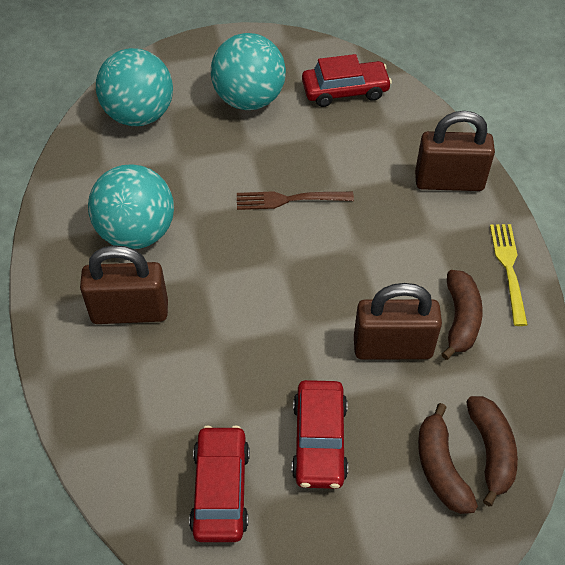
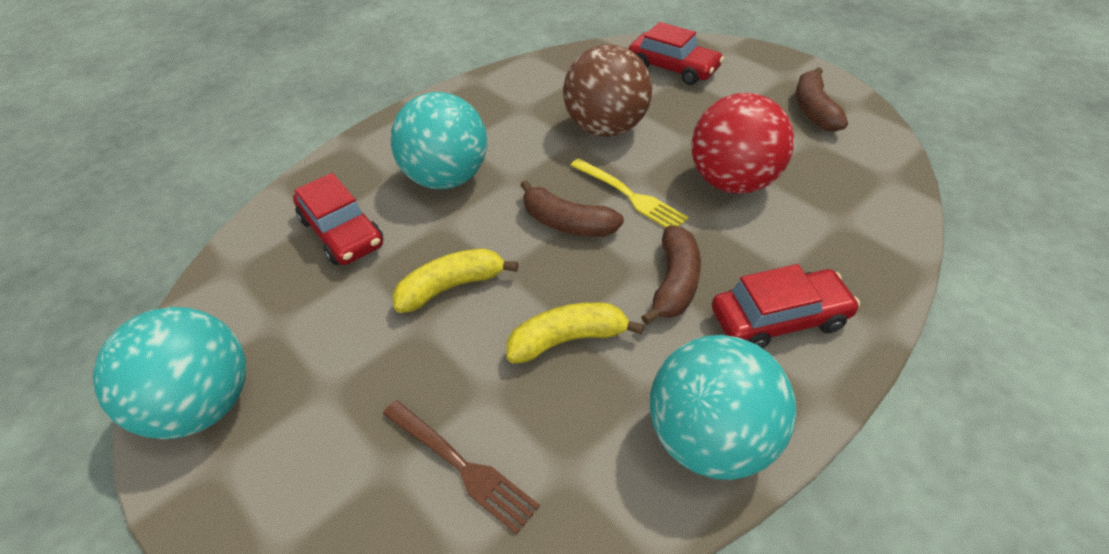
brown ball: none = 0 -> [563,45,652,137] = 1
brown padlock: [80,245,168,324] [354,283,442,359] [415,111,495,191] = 3 -> none = 0
red ball: none = 0 -> [692,93,794,194] = 1
yellow banana: none = 0 -> [392,248,518,313] [506,302,644,364] = 2

